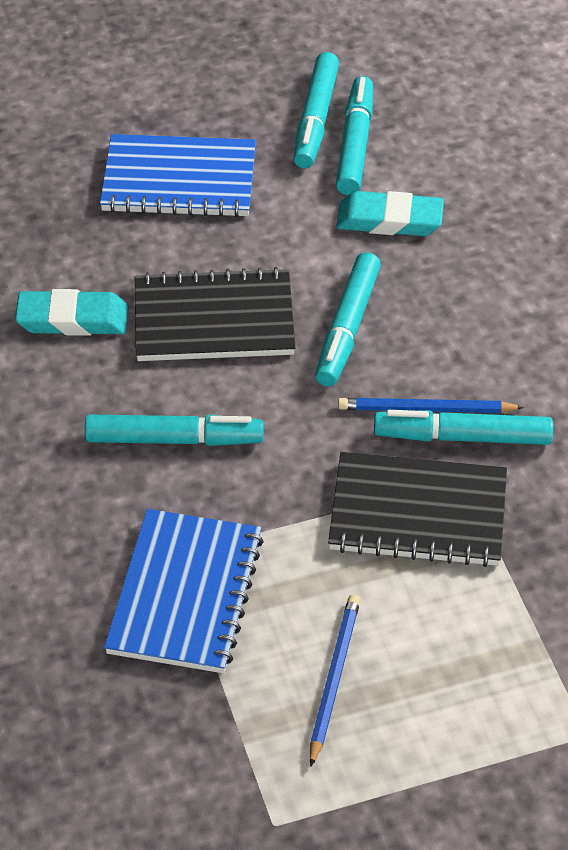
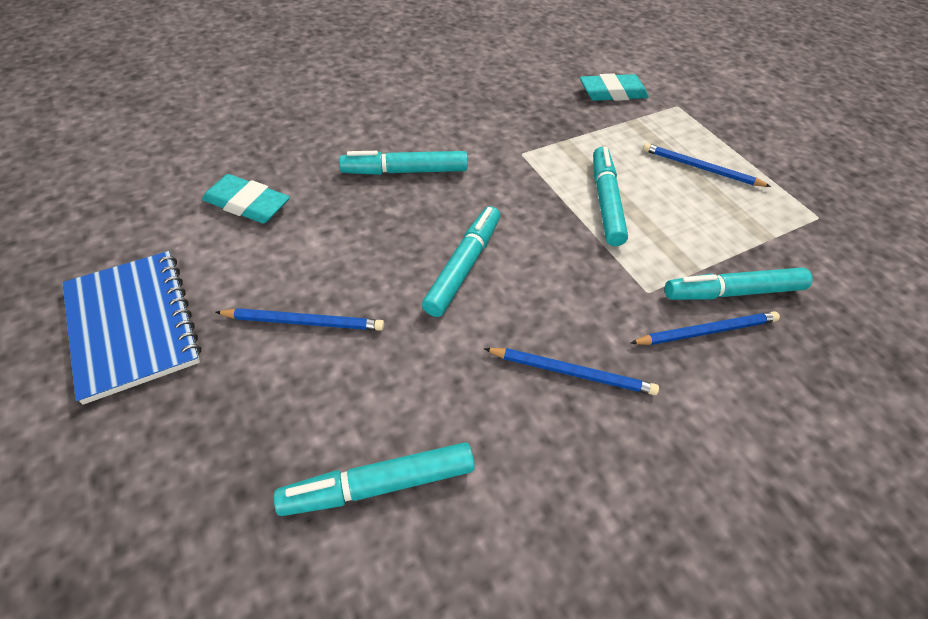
black notebook: [135,267,295,361] [328,452,507,567] = 2 -> none = 0
blue notebook: [100,134,256,217] [104,509,264,673] = 2 -> [62,251,201,405] = 1
blue pencil: [310,595,360,767] [338,398,524,413] = 2 -> [215,308,384,331] [484,348,659,395] [631,311,780,345] [643,143,771,187] = 4

